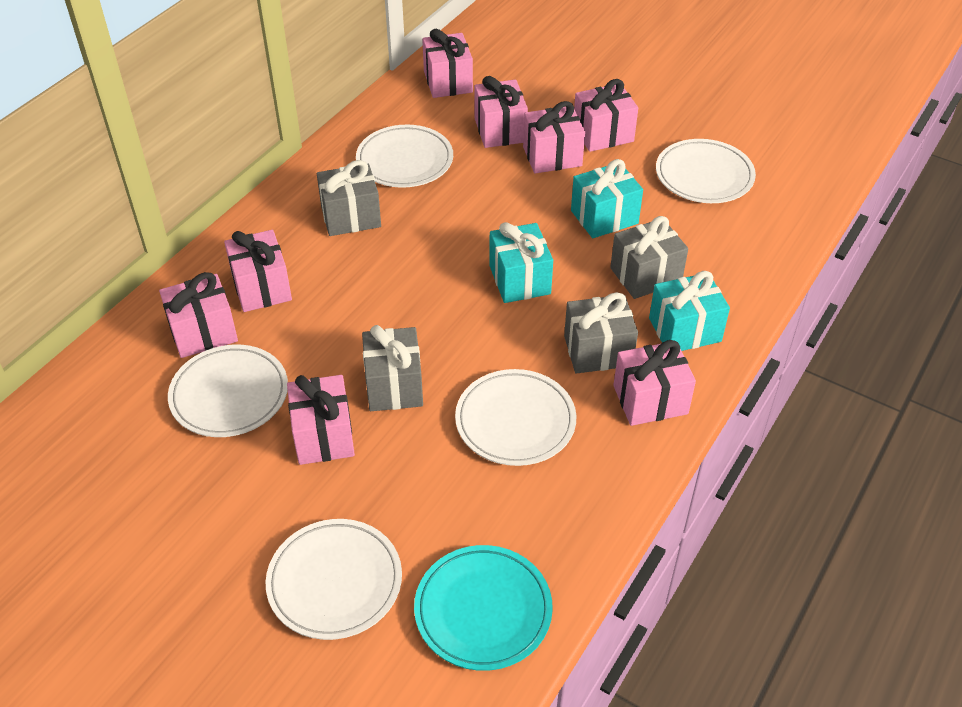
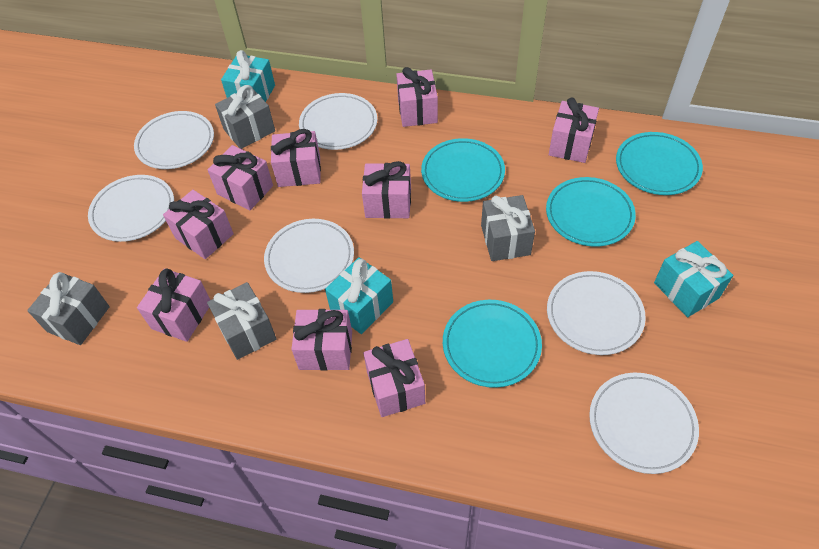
pink gift: [159,272,238,358] [224,230,292,312] [287,375,355,465] [422,29,473,98] [474,76,528,148] [523,101,585,173] [574,79,638,152] [613,340,696,426] = 8 -> [137,269,210,342] [163,190,234,259] [207,145,273,210] [271,129,321,187] [291,309,352,371] [362,161,411,219] [363,339,425,417] [396,67,438,127] [549,98,599,163] = 9
turquoise plate: [414,545,553,671] = 1 -> [421,138,505,202] [443,300,542,388] [546,177,636,247] [616,132,703,195] = 4
white plate: [168,344,288,437] [266,519,402,640] [356,125,453,188] [455,369,576,466] [656,139,756,203] = 5 -> [88,175,174,242] [134,111,214,169] [264,219,354,293] [299,93,377,150] [547,271,646,355] [589,373,699,474] = 6

